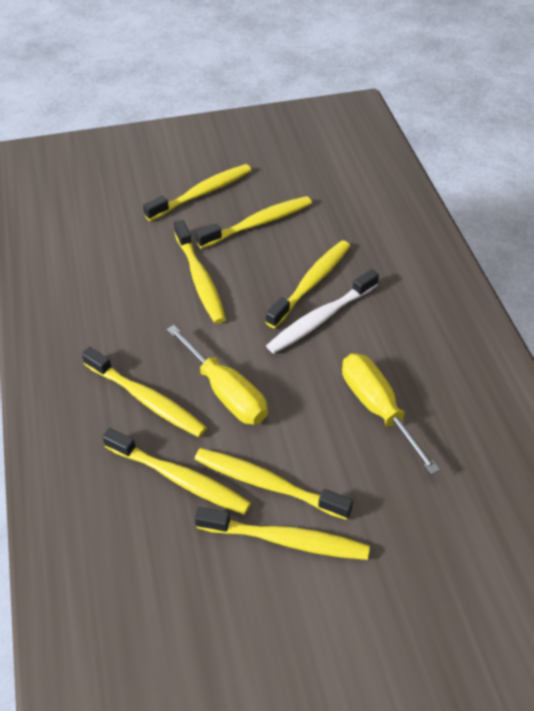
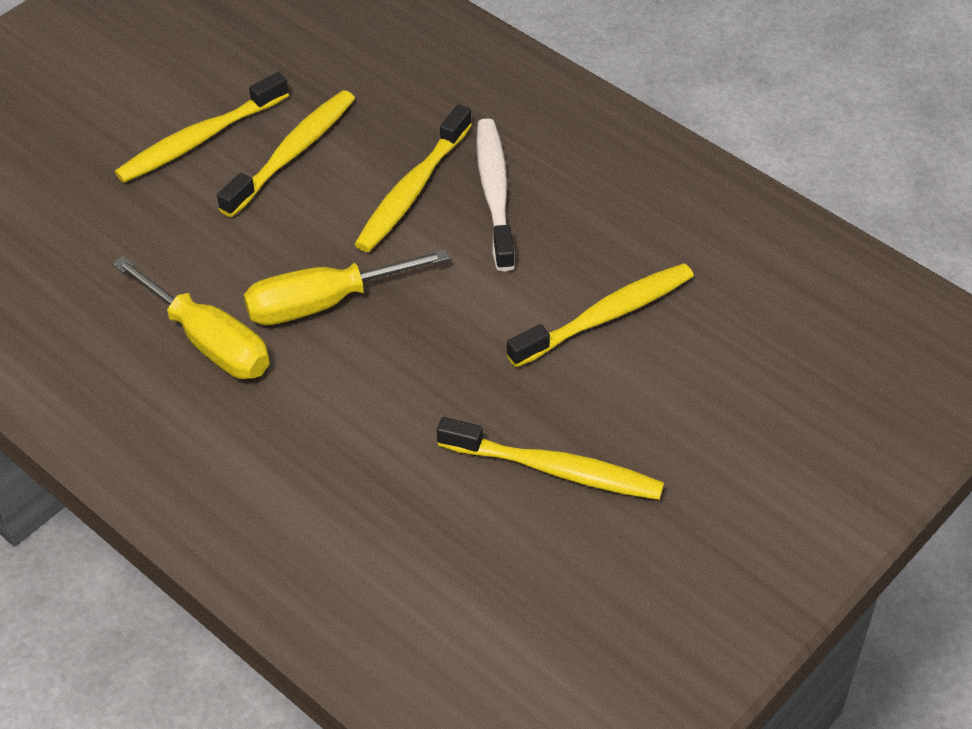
yellow toothbrush: [82,347,207,437] [102,428,251,515] [143,164,251,221] [174,220,226,324] [194,448,353,520] [195,196,312,249] [195,507,370,560] [266,240,350,328] = 8 -> [115,72,289,183] [217,90,355,217] [355,104,472,252] [437,417,664,500] [507,263,694,368] = 5

